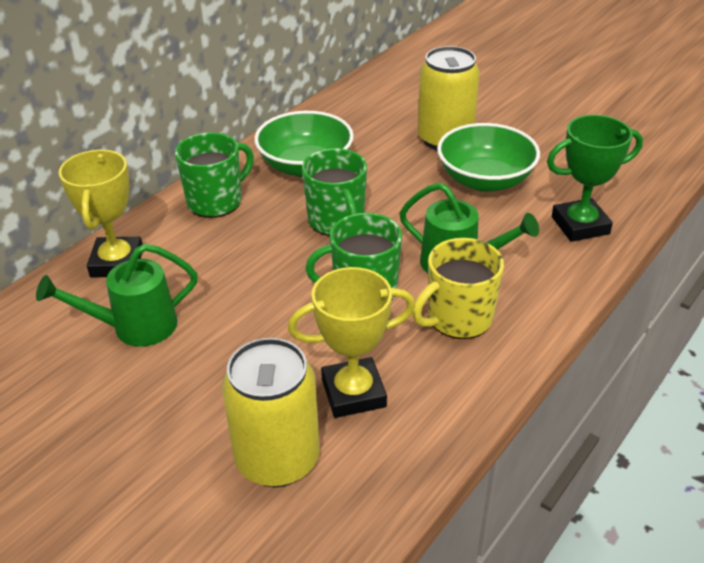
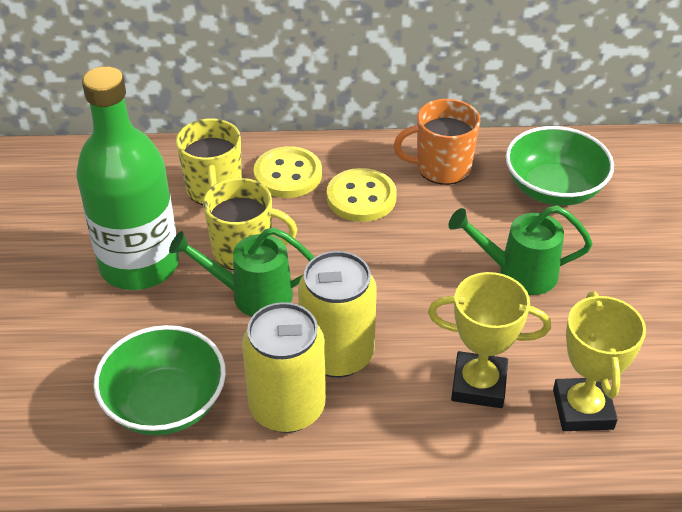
green bottle: none = 0 -> [76,66,179,290] = 1
green mug: [175,133,254,218] [302,148,367,236] [305,213,402,301] = 3 -> none = 0
green trophy: [547,115,643,242] = 1 -> none = 0
orange mug: none = 0 -> [393,99,480,185] = 1
yellow button: none = 0 -> [254,146,322,198] [327,168,397,222] = 2
yellow mug: [412,238,504,339] = 1 -> [176,118,242,205] [203,178,297,270] = 2

